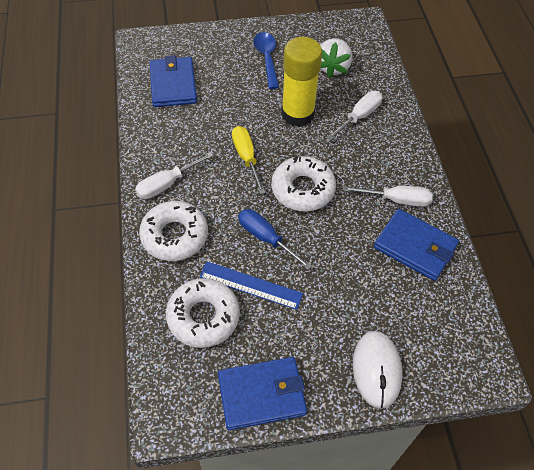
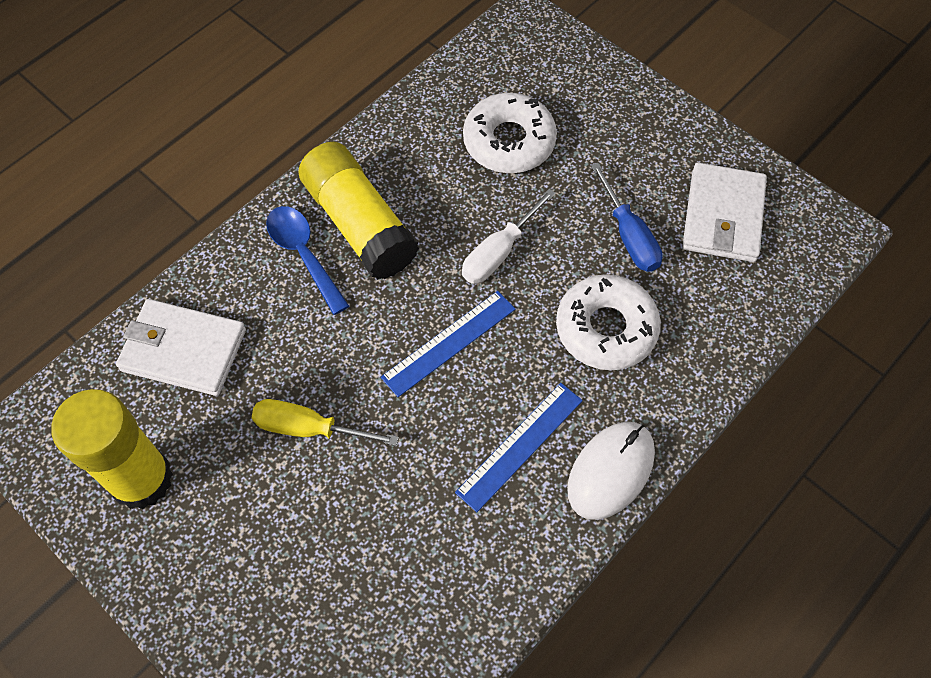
blue ruler: [199,262,303,310] = 1 -> [381,291,515,397] [455,383,583,512] = 2
blue wallet: [150,55,197,107] [218,357,307,430] [374,209,459,281] = 3 -> none = 0
white donut: [139,201,208,261] [166,278,240,348] [271,156,336,212] = 3 -> [463,93,557,173] [556,274,661,370] = 2
white screwdriver: [135,152,214,199] [327,91,382,140] [343,186,433,207] = 3 -> [462,189,556,284] = 1
white strawberry: [320,38,353,78] = 1 -> none = 0
white wallet: none = 0 -> [116,299,246,396] [682,163,767,262] = 2
yellow glue stick: [281,37,322,127] = 1 -> [51,389,173,509] [298,142,419,280] = 2

